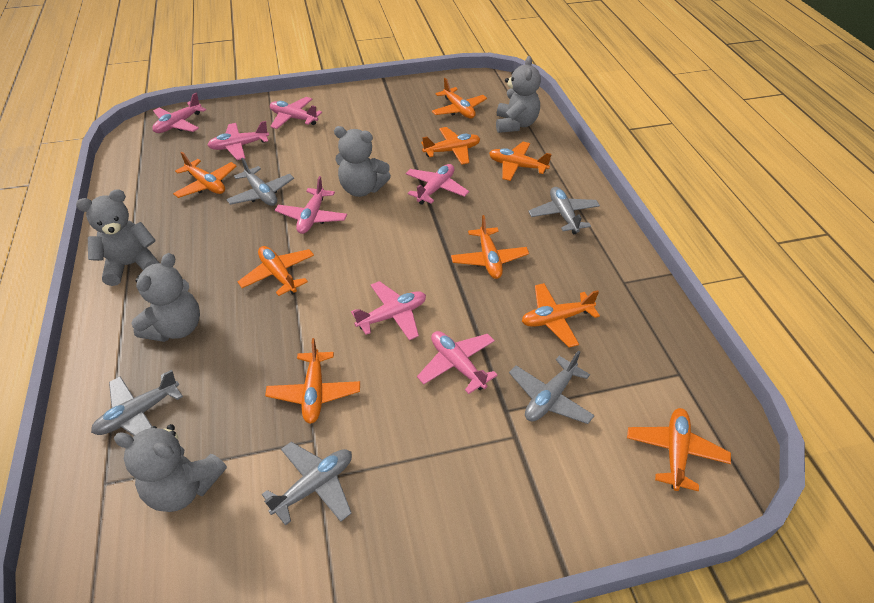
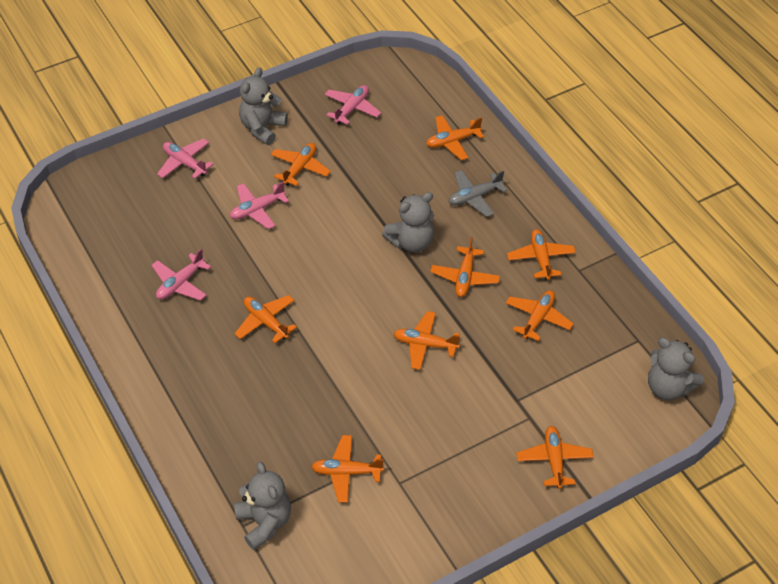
grey plane: [91,370,183,436] [226,158,294,206] [262,442,352,526] [509,350,595,424] [528,187,600,234] = 5 -> [449,170,507,217] = 1
grey teddy bear: [76,189,159,286] [114,424,227,512] [132,253,200,342] [334,126,391,197] [496,56,541,133] = 5 -> [234,462,291,550] [239,68,288,145] [382,192,434,252] [648,338,704,400] = 4
pink plane: [152,93,206,133] [207,121,269,160] [270,97,322,129] [275,176,347,234] [351,281,426,340] [406,164,469,205] [417,331,498,394] = 7 -> [151,249,211,301] [157,138,214,179] [230,182,289,229] [324,85,381,125] = 4

